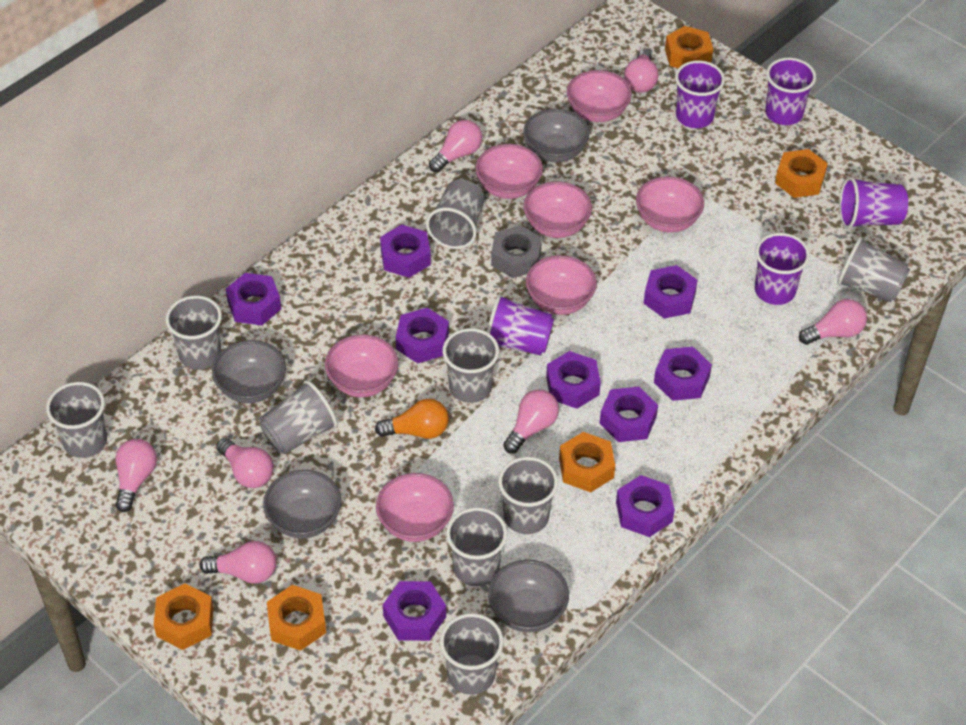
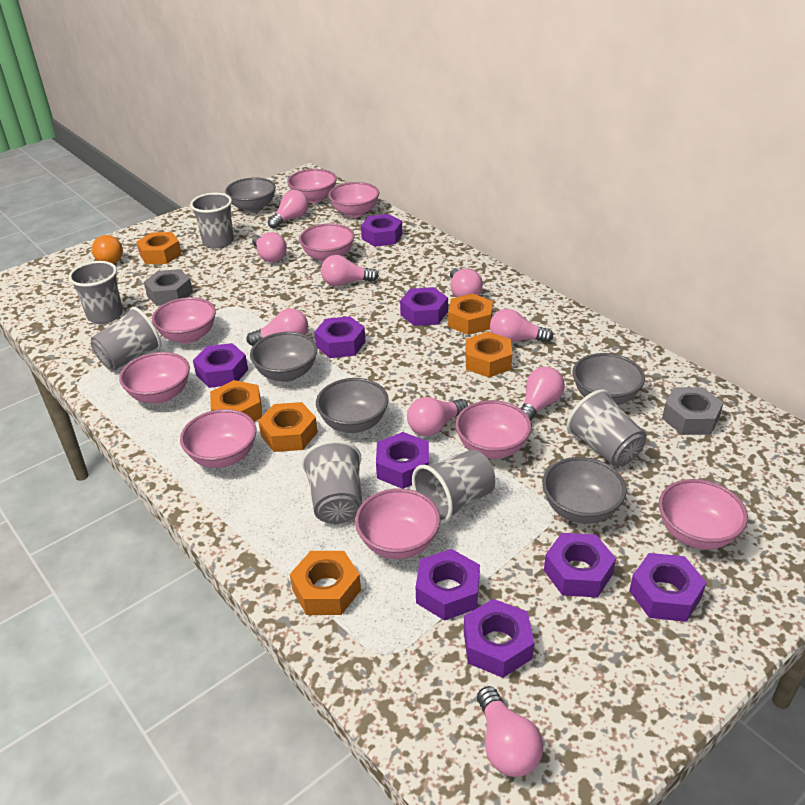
grey bowl: [212,340,286,403] [263,470,341,539] [488,560,569,632] [523,109,590,162] = 4 -> [225,177,276,213] [250,332,317,382] [316,378,389,433] [542,457,627,524] [572,353,645,405] = 5
grey cup: [46,382,107,458] [165,296,222,369] [259,380,338,454] [426,179,485,249] [440,613,504,695] [443,328,499,403] [446,507,508,586] [498,457,558,534] [837,236,910,302] = 9 -> [68,261,123,324] [91,307,161,370] [190,193,234,248] [302,440,362,524] [412,450,495,524] [567,390,646,467] = 6
grey nut: [491,225,542,278] = 1 -> [144,269,193,306] [662,387,723,435] = 2
orange nut: [154,583,214,650] [267,585,326,651] [559,432,615,492] [665,26,713,68] [775,149,828,198] = 5 -> [136,232,182,264] [210,380,262,422] [258,402,318,452] [290,551,361,615] [448,293,493,335] [465,332,512,377] = 6
pink bowl: [325,334,398,397] [376,473,454,542] [475,144,543,199] [523,182,592,238] [526,255,597,315] [567,70,632,122] [636,176,704,233] = 7 -> [119,352,190,404] [152,297,216,344] [180,409,256,468] [287,169,337,203] [299,223,355,262] [328,182,380,218] [355,488,441,559] [455,400,532,459] [659,479,748,549] = 9
pink light bulb: [115,439,157,512] [199,541,276,584] [216,438,274,488] [429,120,482,173] [503,390,559,454] [624,49,659,93] [799,299,867,345] = 7 -> [246,308,308,346] [252,232,287,262] [268,190,309,229] [321,255,379,286] [407,397,468,436] [450,268,483,297] [477,686,543,777] [490,309,553,343] [520,367,565,421] = 9
purple cup: [487,294,554,355] [675,61,725,128] [755,233,810,305] [765,58,816,125] [839,177,908,229] = 5 -> none = 0

